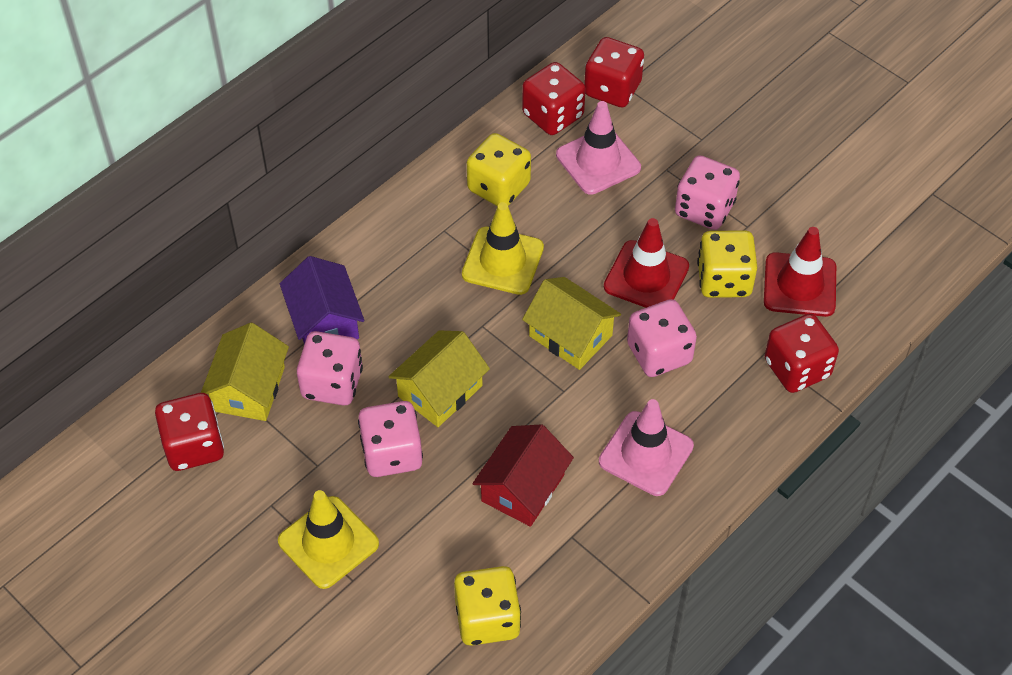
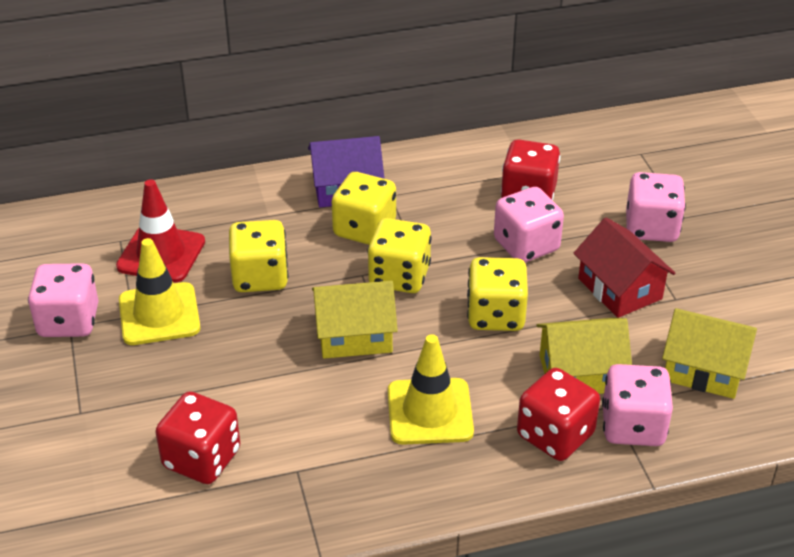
pink traffic cone: [556,101,641,195] [599,399,694,496] = 2 -> none = 0
red dice: [155,393,224,471] [522,62,586,135] [584,37,644,108] [765,314,839,393] = 4 -> [155,391,240,484] [501,139,560,200] [517,368,600,461] = 3
red traffic cone: [604,218,689,308] [764,227,836,317] = 2 -> [116,179,205,283] = 1
yellow dice: [454,566,521,646] [467,133,531,206] [697,230,758,298] = 3 -> [229,220,288,292] [331,172,396,245] [367,218,432,293] [467,257,528,331] = 4

